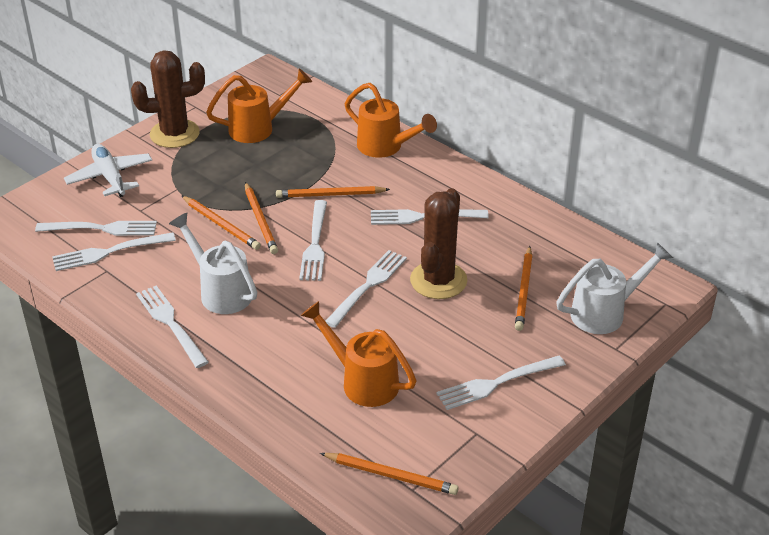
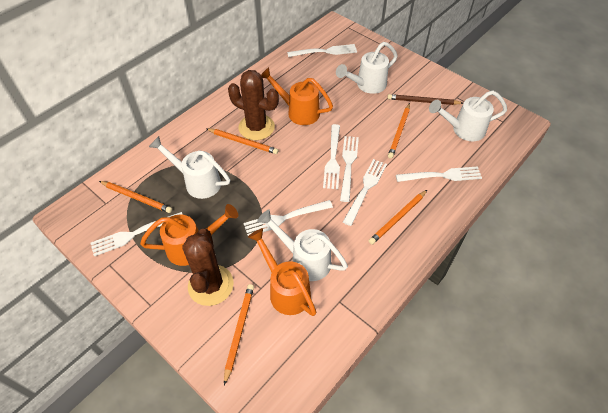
brown pencil: none = 0 -> [387,94,463,105] = 1
white plane: [64,144,152,197] = 1 -> none = 0
white watering can: [169,213,257,314] [556,242,673,334] = 2 -> [149,136,230,199] [257,210,348,281] [336,42,398,94] [429,90,507,141] = 4

